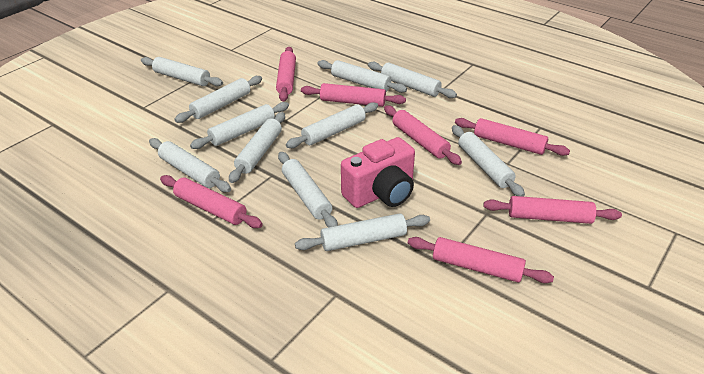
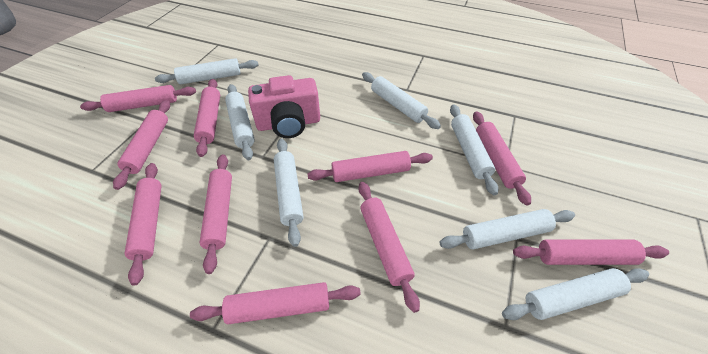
pink rolling pin: [160,175,263,228] [276,47,296,102] [301,83,406,107] [384,105,462,165] [408,237,554,283] [455,118,570,156] [483,196,622,224] = 7 -> [80,85,196,112] [113,100,170,190] [125,163,161,285] [190,282,361,324] [194,79,220,157] [199,155,232,274] [307,151,433,182] [359,182,420,313] [473,111,531,206] [513,239,669,265] = 10
white rolling pin: [141,57,223,86] [149,138,231,192] [174,76,262,123] [190,102,289,149] [229,112,285,183] [278,152,338,227] [286,102,378,148] [295,213,430,251] [317,60,407,93] [368,62,457,98] [452,125,525,197] = 11 -> [155,58,259,84] [225,84,255,160] [274,139,304,247] [362,72,441,129] [439,209,575,249] [450,104,498,195] [502,268,649,320] = 7

